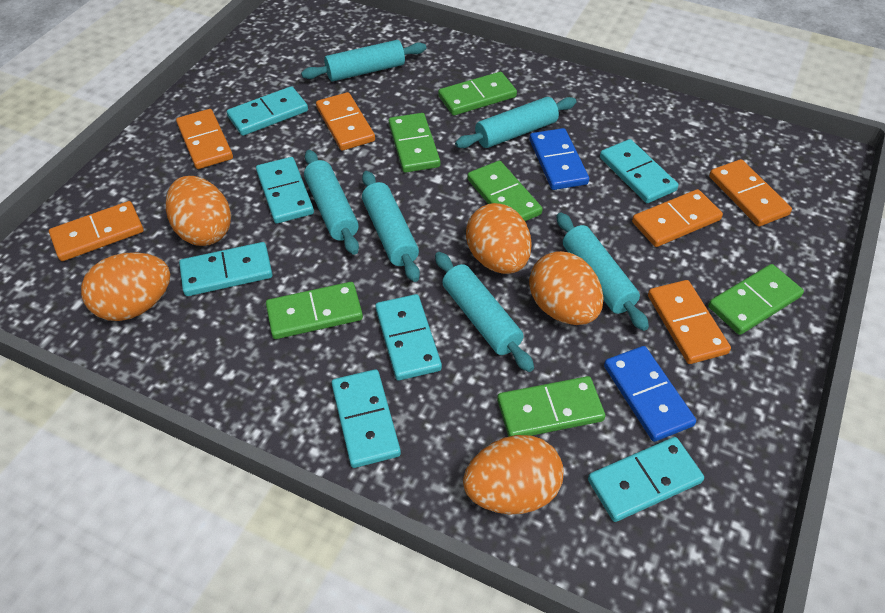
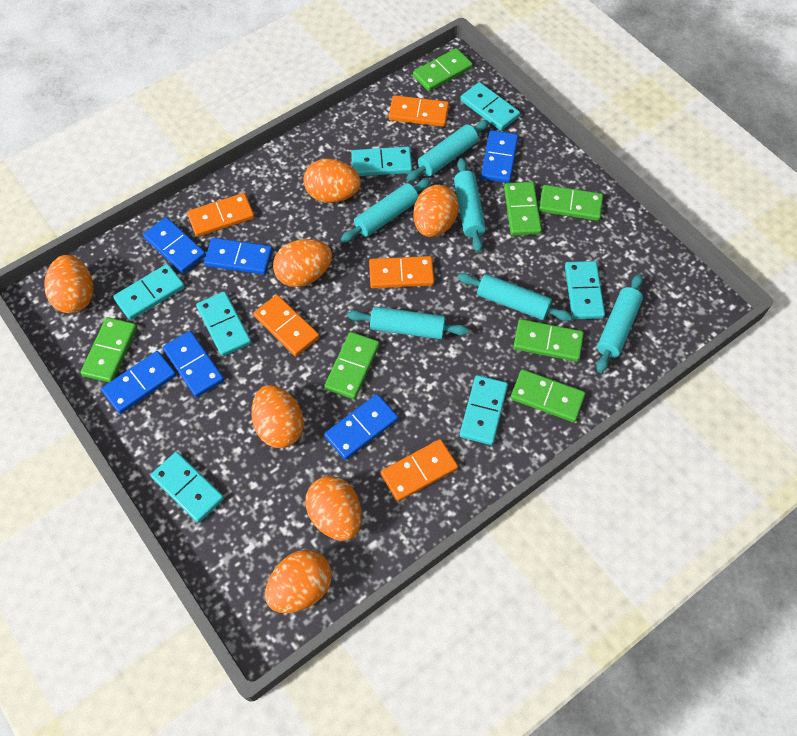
blue domino: [529,128,589,190] [604,346,696,442] = 2 -> [101,351,176,414] [143,217,206,273] [163,331,224,397] [204,238,273,275] [324,394,398,460] [481,130,518,183] = 6
green domino: [266,282,363,339] [389,113,440,173] [438,72,517,116] [467,161,542,221] [497,376,605,437] [708,264,804,335] = 6 -> [81,317,137,382] [324,332,380,399] [413,48,473,92] [504,182,542,236] [510,369,585,422] [513,319,584,362] [539,185,603,221] = 7
orange domino: [49,201,144,261] [176,109,233,169] [316,92,375,151] [632,189,723,247] [648,280,731,364] [709,159,792,227] = 6 -> [187,193,254,237] [253,295,320,356] [369,256,434,288] [381,439,458,502] [389,95,449,127] = 5
orange egg: [81,252,170,321] [166,176,231,246] [463,435,563,514] [466,203,532,274] [529,251,604,325] = 5 -> [44,255,93,313] [251,385,304,448] [265,550,332,613] [273,239,332,287] [303,159,361,203] [305,476,362,541] [413,185,459,237] = 7

